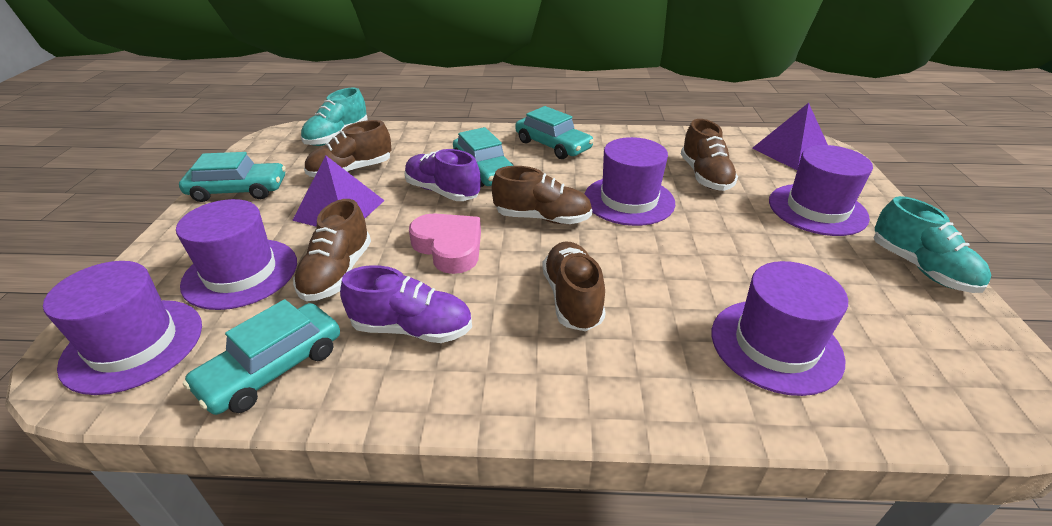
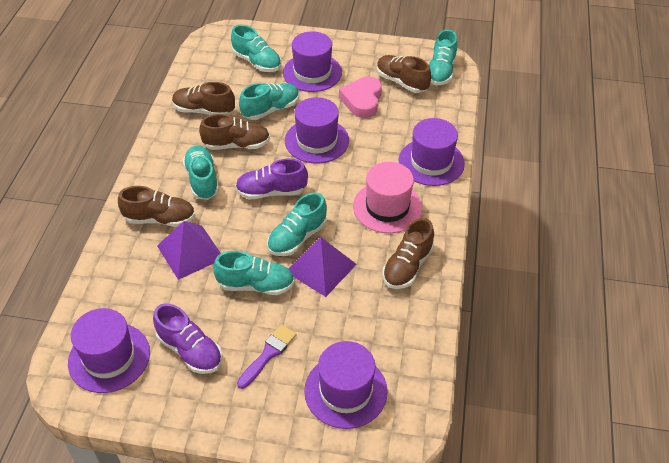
pink hat: none = 0 -> [353,162,422,233] = 1
purple brush: none = 0 -> [237,324,297,389] = 1
turquoise car: [179,152,286,202] [183,299,340,415] [453,127,514,187] [515,106,594,159] = 4 -> none = 0
turquoise shoe: [301,88,368,146] [873,196,991,293] = 2 -> [183,145,219,200] [213,251,294,295] [231,25,281,72] [239,83,299,120] [267,192,327,256] [429,29,457,85] = 6

